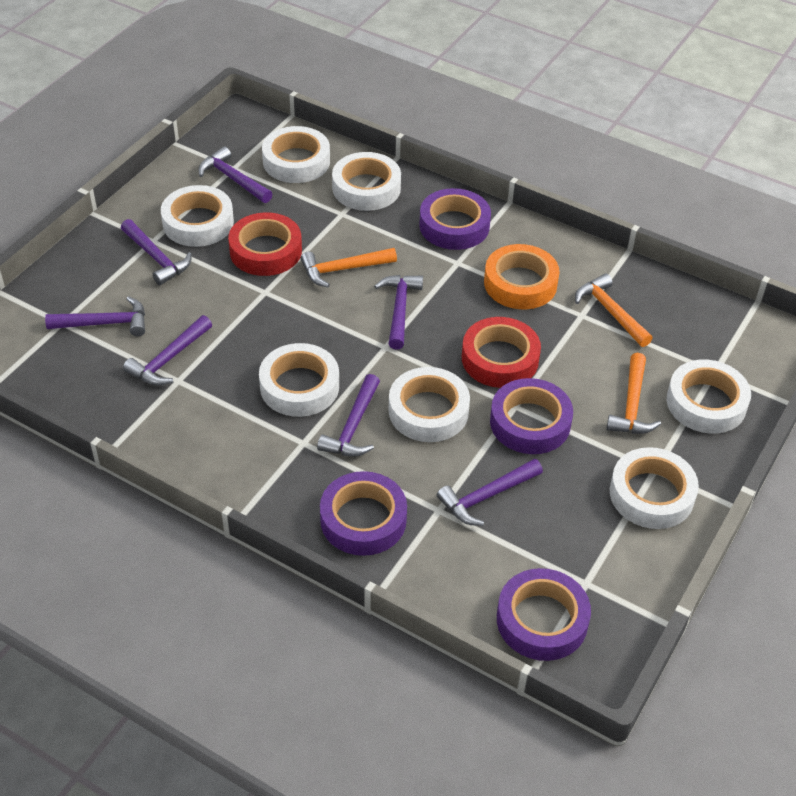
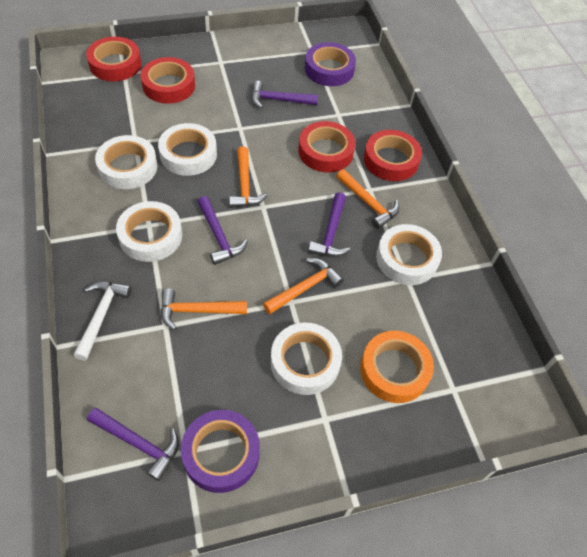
orange hammer: [300,248,397,287] [575,273,653,347] [606,353,661,434] = 3 -> [161,289,247,330] [229,146,268,208] [263,258,344,314] [336,169,400,229] = 4
purple hammer: [45,296,145,336] [121,219,192,285] [123,315,212,386] [198,146,272,203] [317,374,380,457] [374,275,423,350] [437,459,543,526] = 7 -> [87,408,179,481] [197,196,248,265] [251,80,318,109] [308,192,350,257] = 4
purple tape: [320,471,407,556] [419,188,491,250] [490,378,573,454] [497,568,591,661] = 4 -> [181,410,260,493] [305,42,356,86] = 2
red tape: [228,212,302,276] [462,317,541,388] = 2 -> [86,37,141,82] [141,57,195,104] [299,121,356,173] [364,130,422,181] = 4
white hammer: none = 0 -> [73,282,132,361] = 1
white tape: [161,185,234,247] [259,343,339,417] [262,126,330,183] [332,152,401,211] [389,367,470,442] [610,447,699,529] [667,360,751,434] = 7 -> [95,135,158,189] [116,201,182,262] [158,123,217,176] [271,323,342,395] [376,224,442,285] = 5

